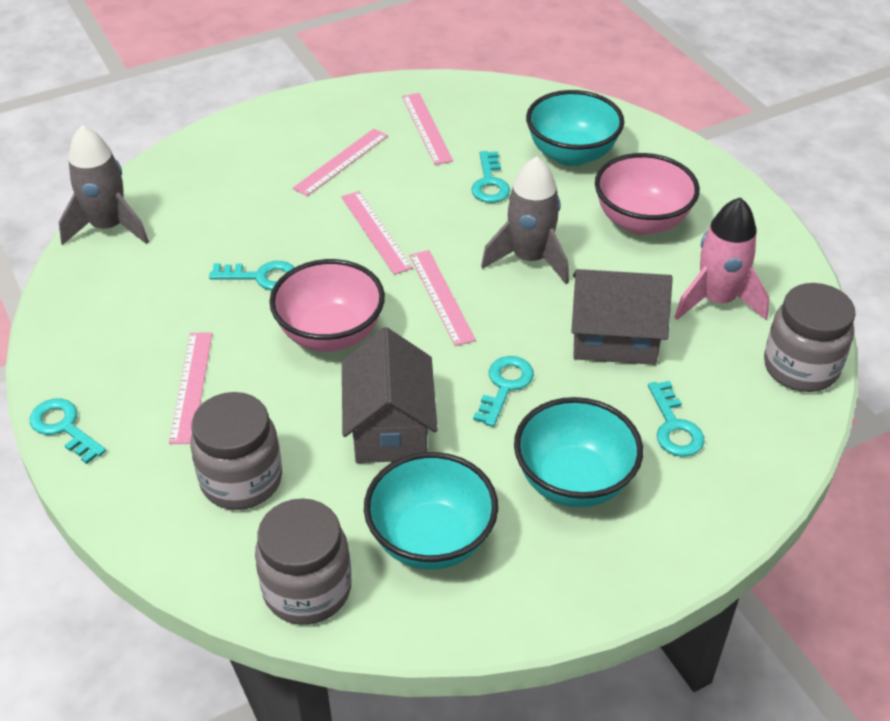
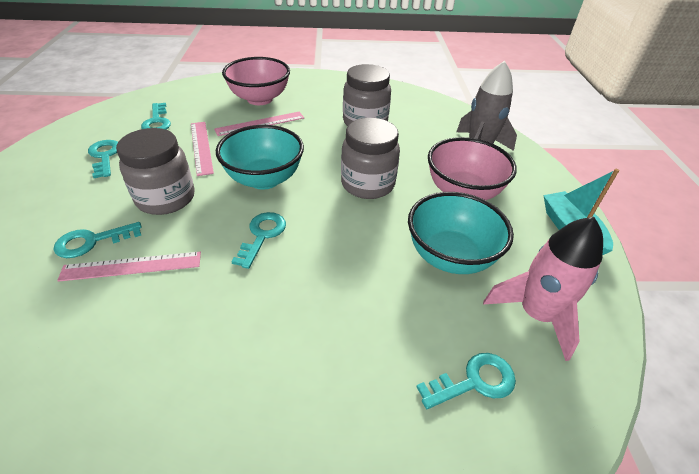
grey house: [342,327,438,463] [571,269,673,365] = 2 -> none = 0
grey rocket: [59,125,149,245] [481,156,569,284] = 2 -> [456,61,517,151] = 1
pink ruler: [169,333,212,444] [293,129,388,196] [341,191,413,275] [402,93,453,165] [410,250,476,346] = 5 -> [57,252,201,282] [191,122,214,176] [214,112,304,136] = 3
turquoise boat: none = 0 -> [543,169,619,255] = 1
turquoise bowl: [364,452,498,570] [514,397,643,508] [526,90,624,166] = 3 -> [216,125,304,190] [408,192,514,274] = 2

